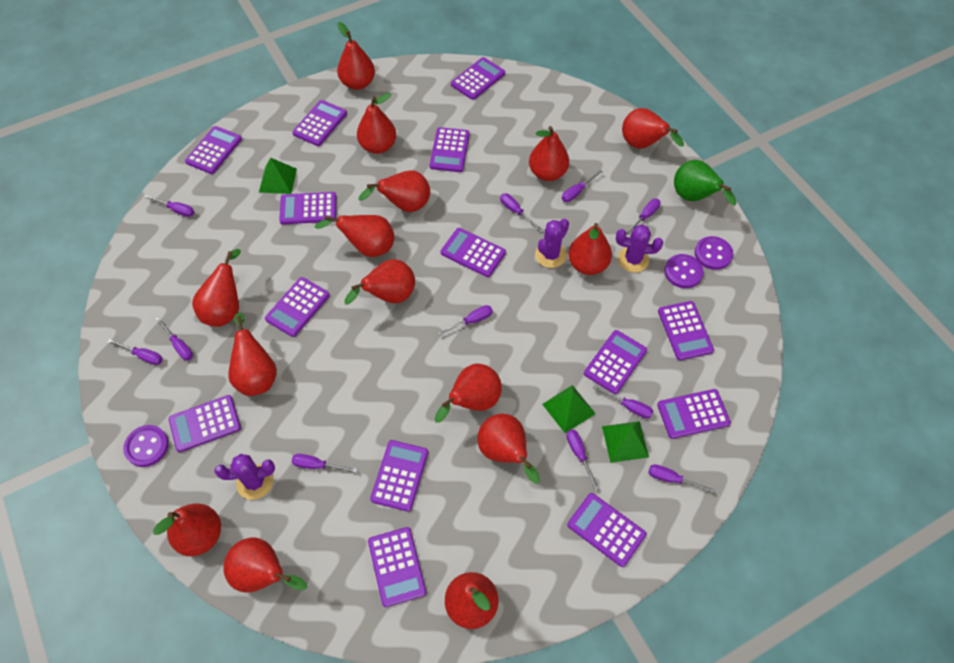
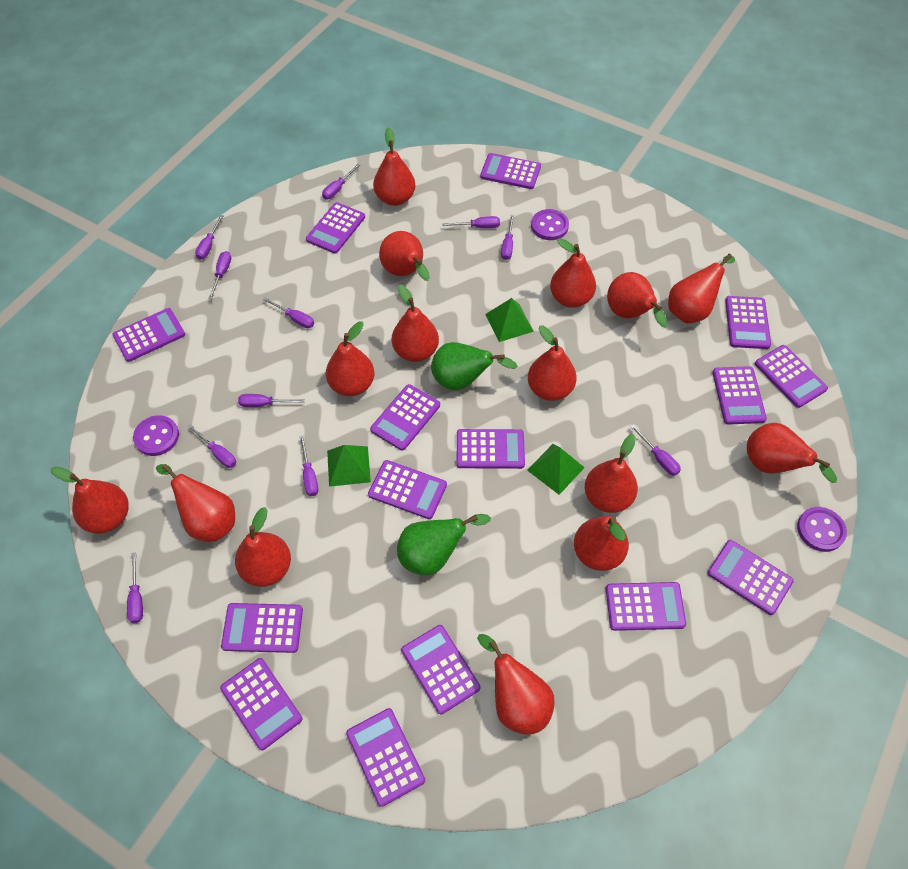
green pear: [674,160,737,205] = 1 -> [397,514,491,575] [431,342,518,391] = 2
purple cactus: [215,454,275,500] [535,219,569,268] [616,225,663,273] = 3 -> none = 0
purple calculator: [168,395,241,452] [185,126,242,174] [265,277,330,337] [279,192,336,224] [292,100,347,146] [368,527,426,607] [370,440,428,512] [430,127,470,172] [441,228,506,277] [451,57,505,100] [567,493,646,567] [584,330,647,394] [657,389,731,439] [658,301,714,360] = 14 -> [112,308,185,362] [220,658,303,751] [221,603,303,653] [306,202,365,254] [346,708,425,807] [368,460,447,519] [370,384,440,451] [401,625,481,715] [457,429,525,469] [480,153,541,189] [606,582,686,631] [707,540,794,615] [712,366,767,424] [725,296,771,349] [755,345,828,408] = 15

